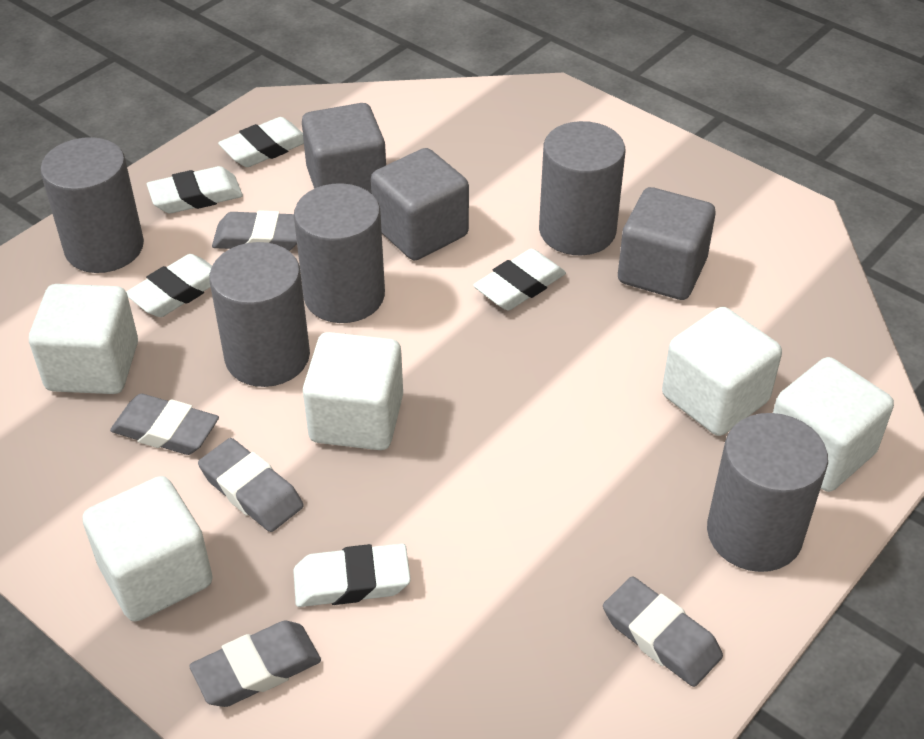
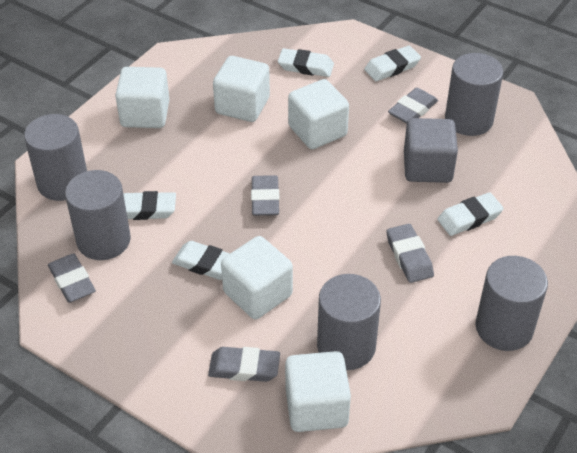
grey cube: [302,103,386,194] [371,148,469,260] [618,187,715,300] = 3 -> [404,118,458,183] = 1

